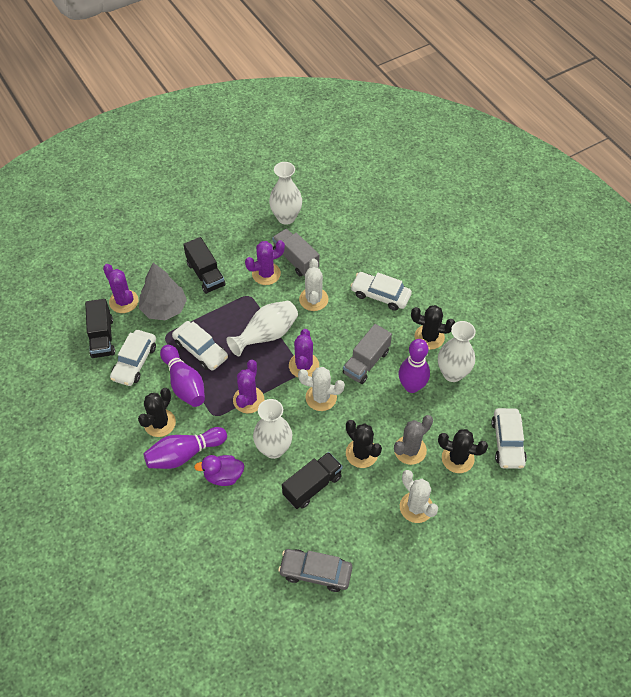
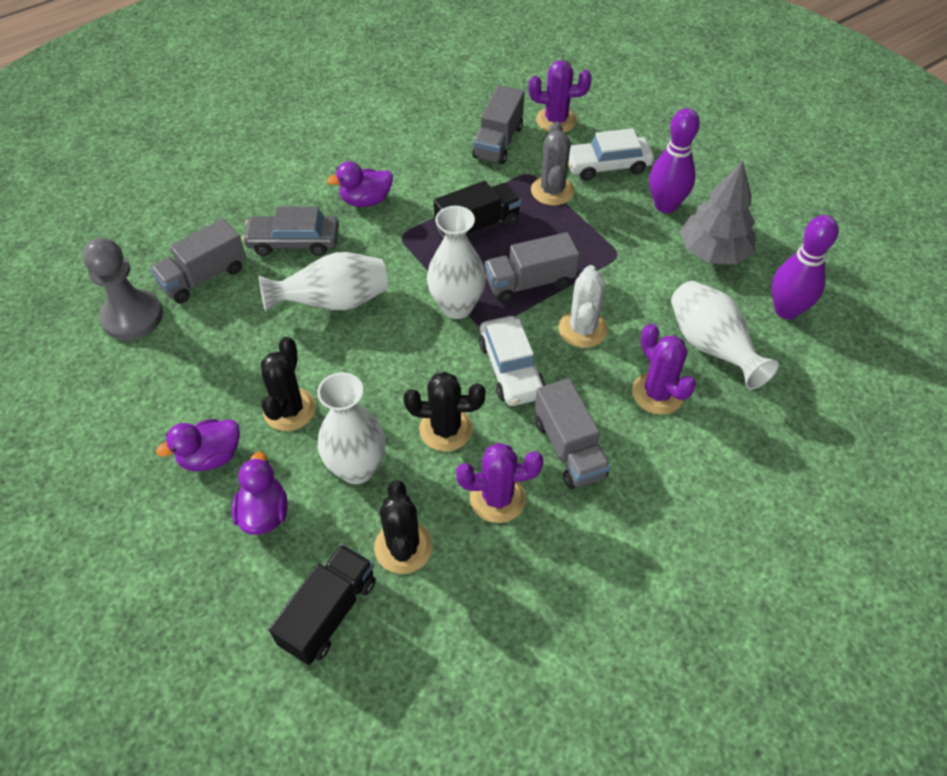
black cactus: [138,388,176,437] [346,420,382,468] [411,305,456,350] [438,429,488,473] = 4 -> [261,337,316,431] [374,480,433,574] [404,372,485,452] = 3
black truck: [85,299,115,358] [183,237,226,294] [282,452,343,509] = 3 -> [269,544,376,665] [434,181,521,240] = 2
grey pawn: none = 0 -> [82,238,163,340] = 1
grey truck: [272,229,319,276] [343,324,392,384] = 2 -> [150,218,246,303] [472,85,524,164] [485,232,579,303] [535,378,611,489] = 4
purple bowling pin: [144,427,227,469] [160,345,205,407] [399,339,430,393] = 3 -> [649,108,700,213] [772,215,838,319] = 2
purple cactus: [103,264,139,313] [233,359,264,413] [245,240,285,285] [289,329,319,377] = 4 -> [456,443,543,523] [529,60,592,132] [632,324,696,415] = 3
purple duck: [194,455,244,486] = 1 -> [156,419,240,472] [232,452,288,535] [327,161,393,207] = 3
white cactus: [298,367,345,411] [299,259,328,311] [400,470,438,523] = 3 -> [558,265,608,348] = 1
white car: [110,330,156,386] [172,321,228,370] [350,272,412,311] [491,408,527,469] = 4 -> [479,316,545,406] [568,128,654,180] = 2

